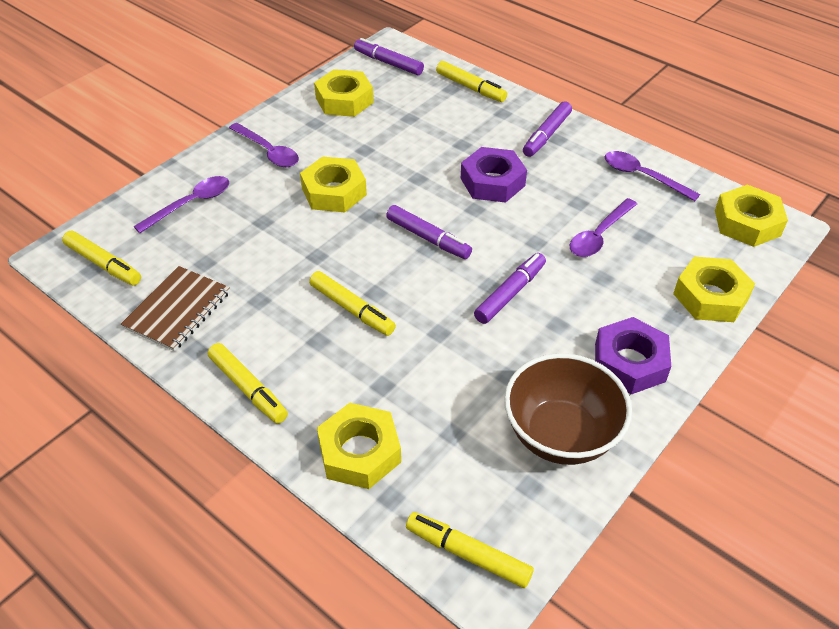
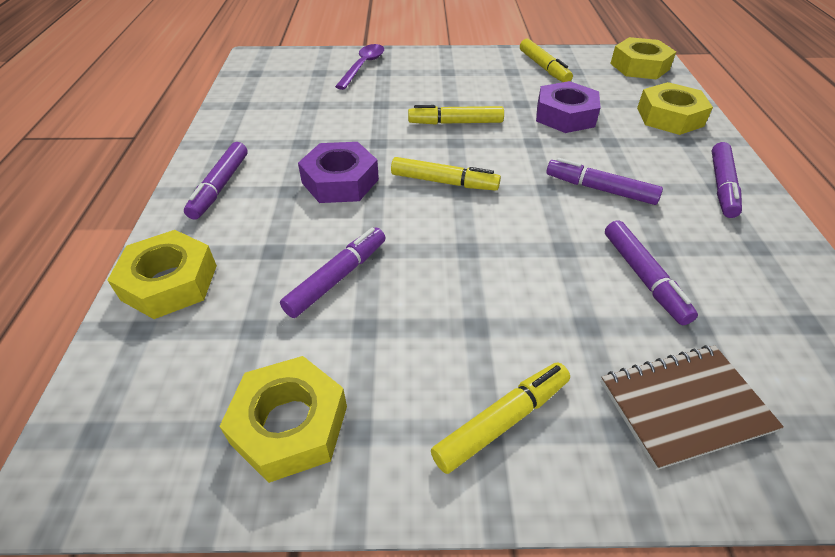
brown bowl: [504,353,632,465] = 1 -> none = 0
purple marker: [354,38,424,75] [386,205,472,259] [474,253,546,324] [523,101,572,157] = 4 -> [184,142,248,220] [280,227,385,318] [546,158,663,205] [605,220,698,325] [712,142,742,218] = 5
purple spoon: [133,176,229,233] [229,123,299,167] [570,198,637,257] [605,151,700,201] = 4 -> [335,44,384,90] = 1
yellow marker: [62,231,141,285] [208,343,288,424] [309,271,396,336] [406,512,534,588] [436,61,507,102] = 5 -> [391,157,501,191] [408,105,504,124] [431,363,570,474] [520,39,573,82] = 4
yellow nut: [300,156,367,212] [314,69,374,117] [317,403,401,489] [673,257,755,322] [715,185,788,247] = 5 -> [107,230,217,319] [219,356,347,483] [610,37,676,80] [637,82,713,135] = 4

